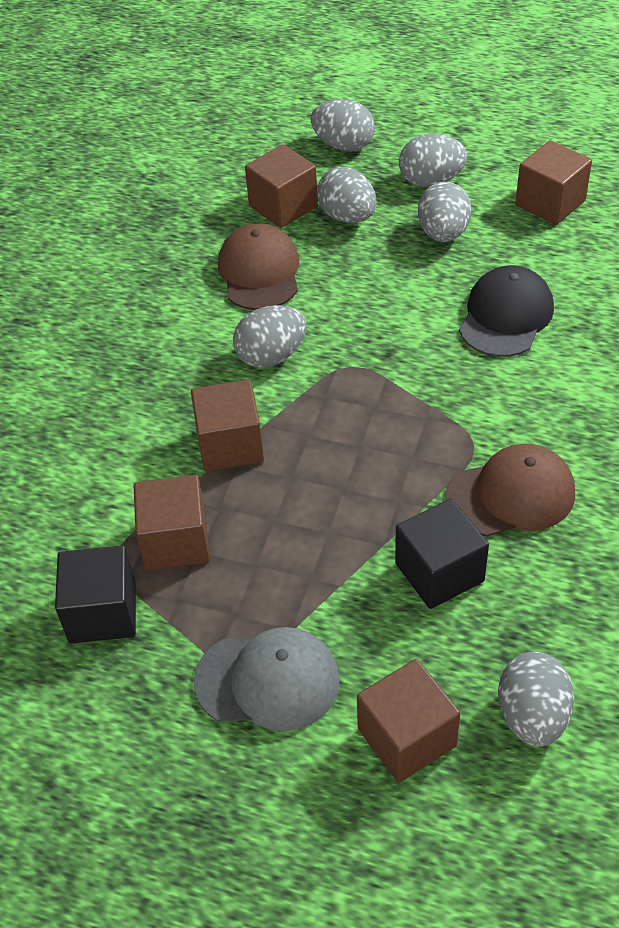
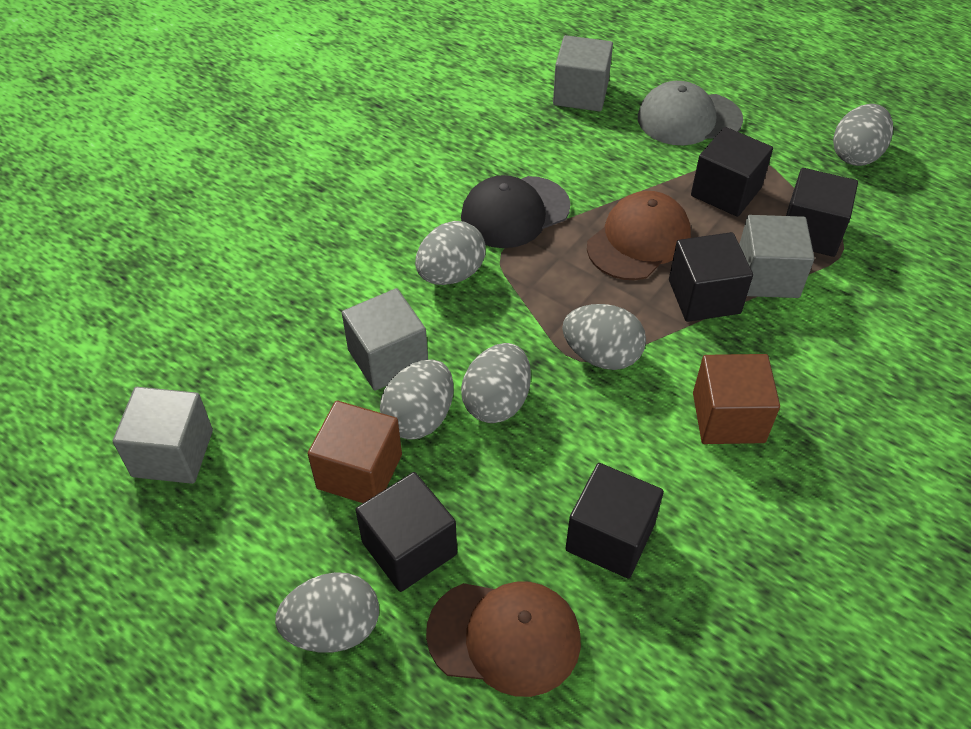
black cube: [55,545,136,644] [395,499,489,609] = 2 -> [355,472,457,592] [565,463,664,579] [669,232,753,322] [691,127,773,217] [786,168,858,257] = 5
brown cube: [134,475,210,571] [191,380,264,472] [245,144,318,228] [357,659,461,783] [515,140,592,225] = 5 -> [308,401,402,503] [693,354,780,444] = 2
grey cube: none = 0 -> [113,387,213,484] [342,288,428,391] [553,35,613,112] [739,215,814,298] = 4

